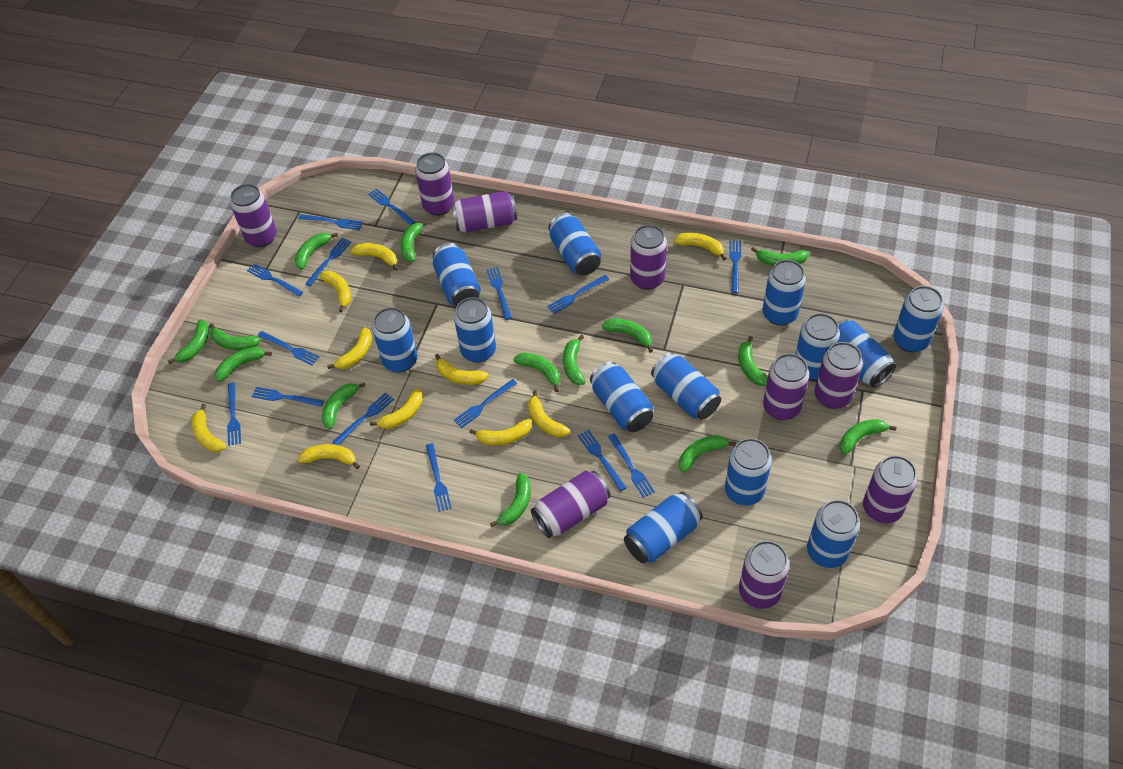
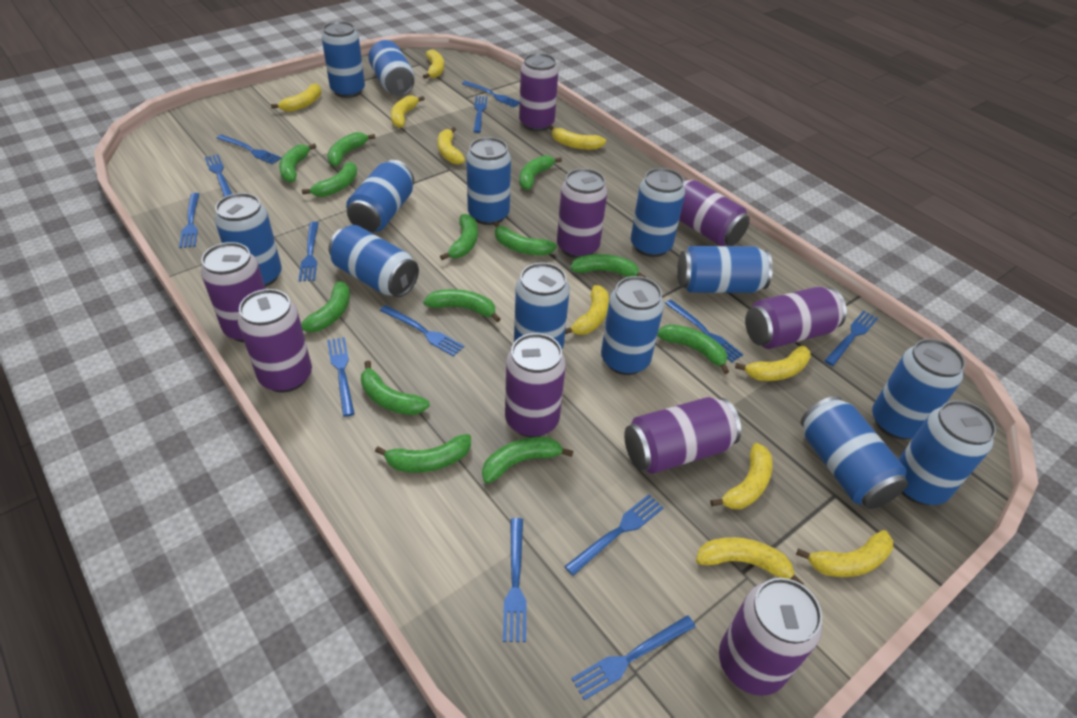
blue fork: [227,383,241,446] [247,263,303,297] [251,387,324,407] [258,331,320,366] [298,214,363,230] [305,238,351,286] [332,392,394,445] [368,188,415,225] [426,443,452,512] [454,379,517,428] [487,267,512,320] [547,275,609,314] [578,430,627,491] [608,434,655,498] [729,240,741,293] = 15 -> [179,193,199,248] [205,154,232,197] [217,135,282,164] [299,222,319,281] [327,337,355,417] [380,305,464,357] [462,81,520,107] [473,96,487,133] [503,518,527,642] [564,495,664,576] [571,615,696,700] [665,300,744,362] [824,311,878,366] = 13
green banana: [167,319,209,364] [209,323,261,350] [215,347,272,382] [295,233,338,270] [322,383,365,429] [400,220,428,262] [490,473,531,527] [513,353,560,392] [563,335,586,385] [602,318,653,353] [679,435,736,473] [738,336,768,386] [751,247,809,266] [840,419,896,455] = 14 -> [279,144,316,183] [301,281,350,332] [302,162,357,197] [327,132,375,166] [361,360,430,415] [375,434,471,473] [424,289,500,322] [440,214,478,260] [482,437,573,484] [493,221,557,255] [519,155,562,190] [570,254,646,278] [657,324,729,374] = 13

